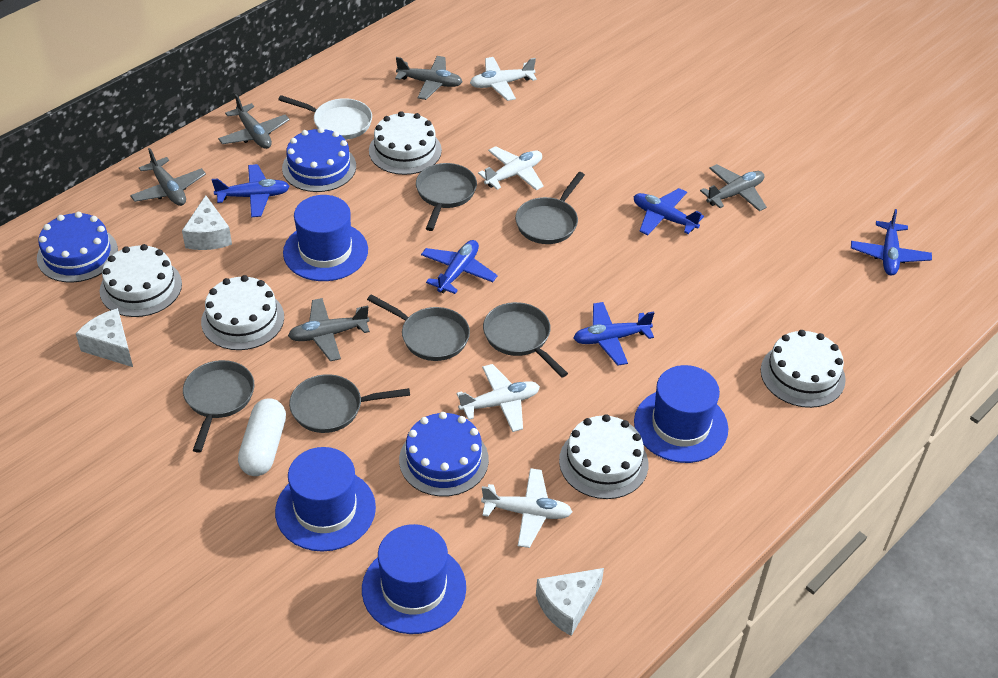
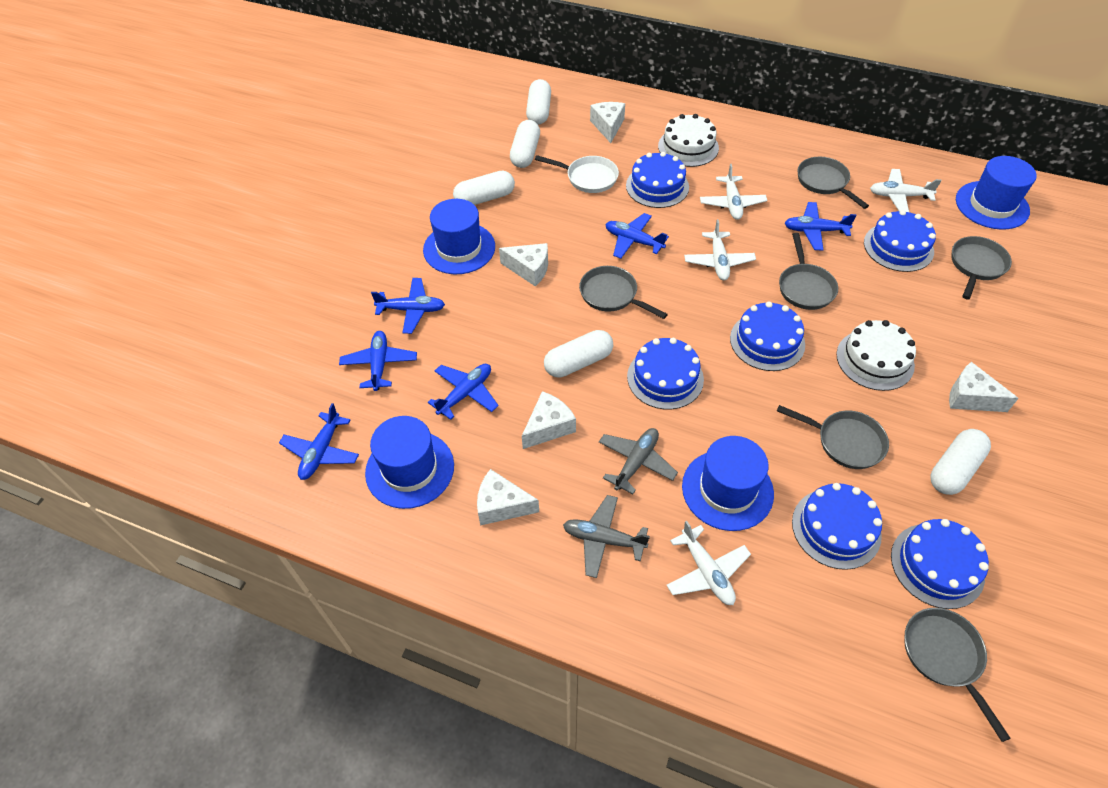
blue cake: [37,212,118,282] [282,127,356,192] [399,412,489,497] = 3 -> [626,152,689,208] [627,338,704,409] [730,302,805,371] [792,483,882,570] [864,210,936,272] [891,519,989,609] = 6
blue plane: [212,164,290,217] [421,240,498,294] [574,302,654,366] [634,188,704,235] [851,209,932,276] = 5 -> [279,403,359,480] [339,331,417,391] [371,278,445,334] [428,364,499,420] [605,213,669,259] [785,202,857,251] = 6
grey plane: [130,148,206,206] [218,94,290,149] [288,298,370,361] [395,56,462,100] [700,164,767,211] = 5 -> [563,495,650,578] [599,428,678,494] = 2
white cake: [100,244,182,317] [201,275,284,350] [369,111,442,175] [559,414,648,499] [761,330,846,408] = 5 -> [658,114,719,167] [836,320,916,391] = 2
white capsule: [238,398,286,476] = 1 -> [453,170,515,205] [510,120,540,168] [526,79,551,125] [544,330,613,378] [930,429,991,495] = 5
white cheese: [76,308,133,367] [182,196,232,250] [536,568,604,636] = 3 -> [477,469,539,526] [499,243,548,286] [522,391,576,449] [590,102,625,143] [949,362,1019,412] = 5

